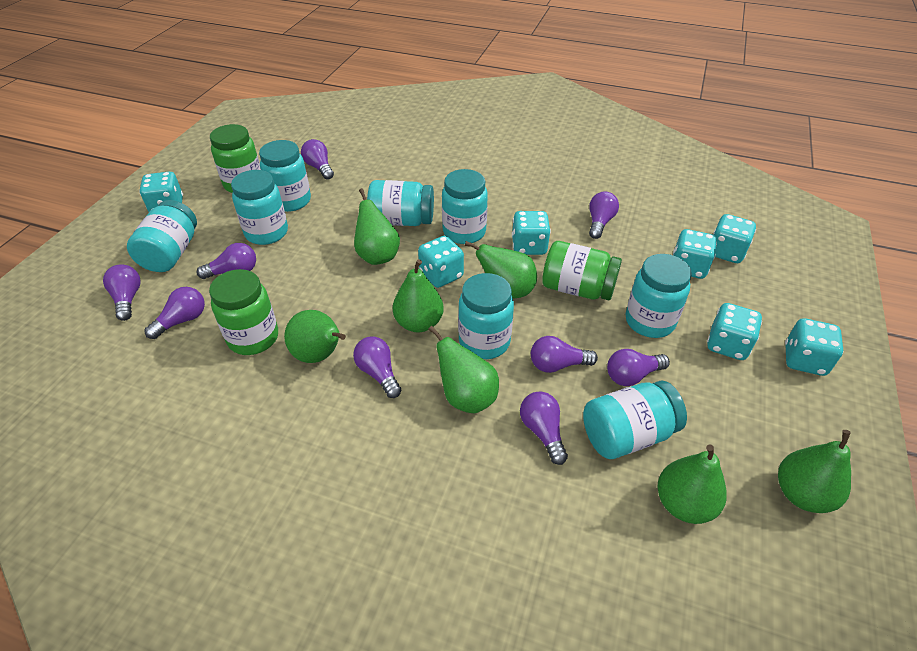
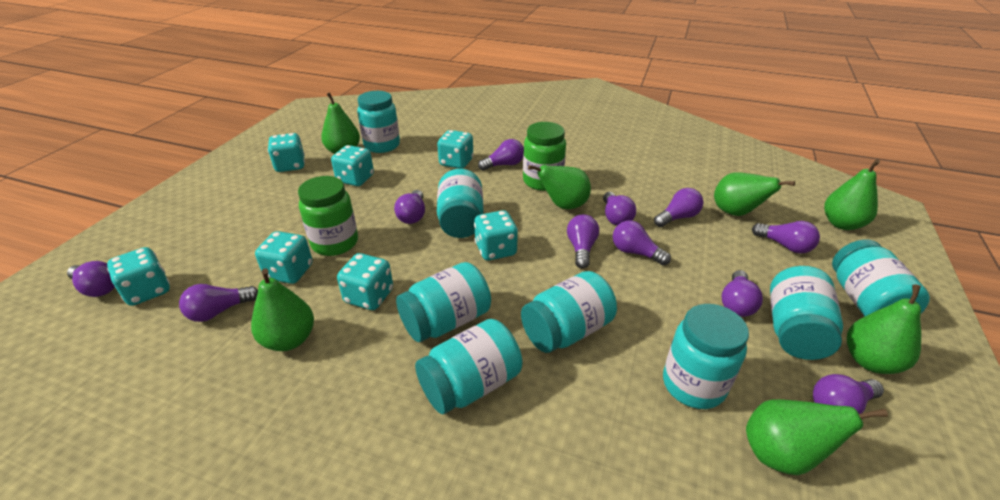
green jar: [209,269,278,355] [210,124,261,193] [542,241,622,300] = 3 -> [298,176,358,256] [523,122,566,191] = 2
purple light bulb: [103,264,141,321] [144,287,205,339] [197,243,256,279] [301,139,334,180] [353,337,402,398] [520,391,568,465] [531,336,598,373] [589,192,619,239] [607,349,670,386] = 9 -> [67,261,115,297] [179,284,258,322] [394,190,425,224] [478,139,524,171] [567,215,599,269] [603,192,636,225] [613,220,671,265] [654,188,703,227] [722,270,763,317] [752,221,820,254] [813,374,884,414] = 11

